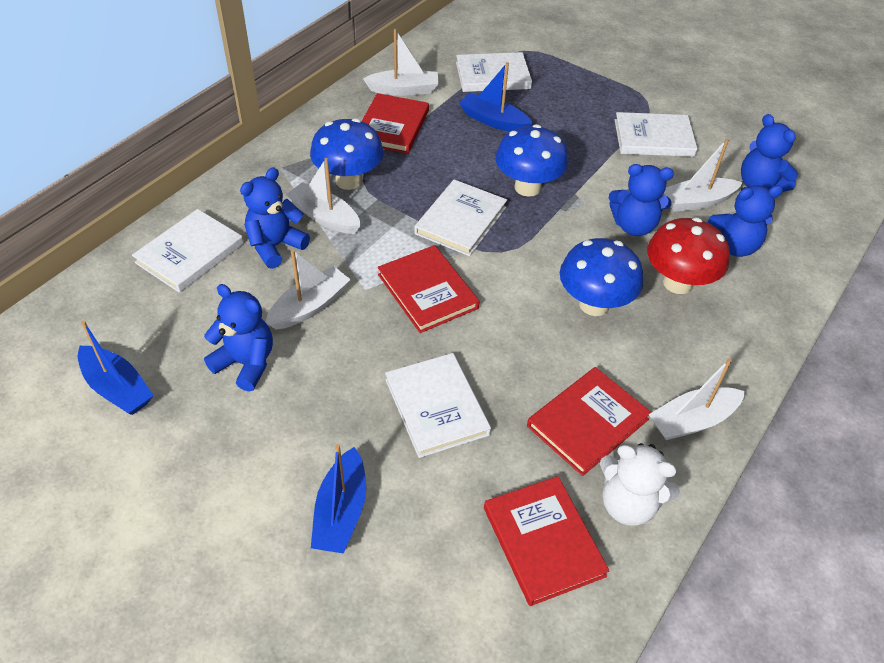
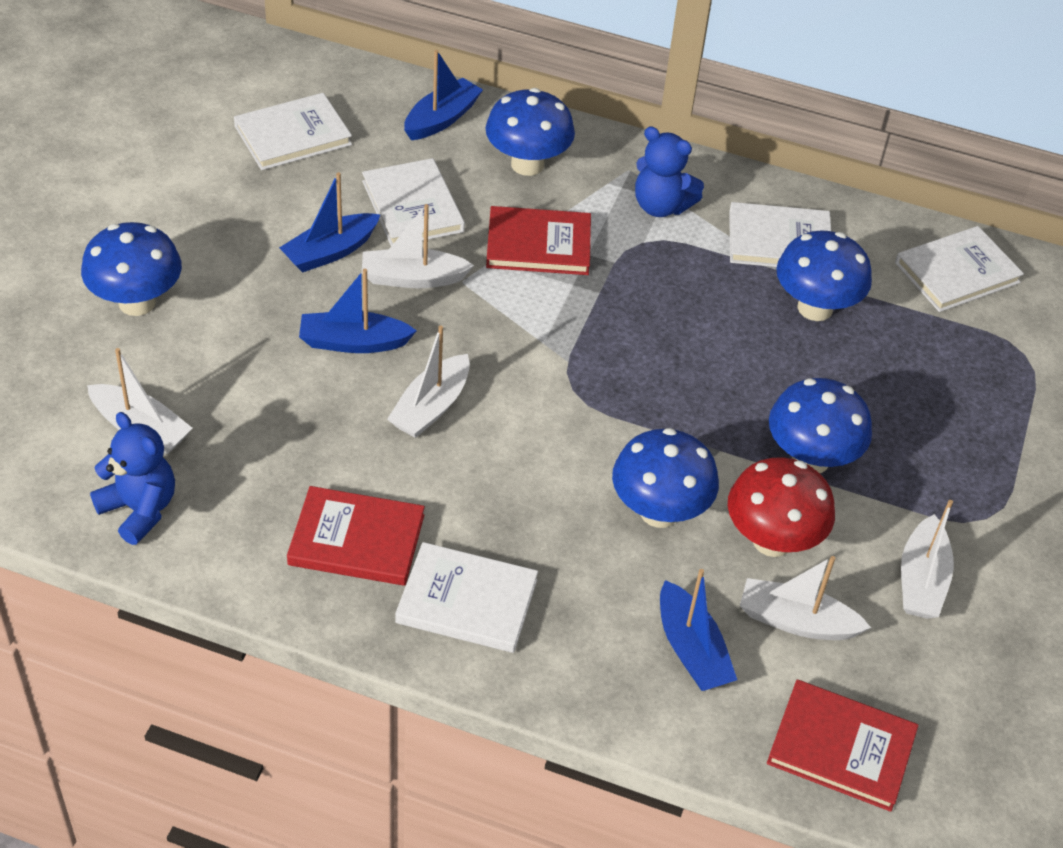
blue boat: [78,321,154,415] [311,444,366,554] [459,62,533,132] = 3 -> [279,172,381,272] [299,269,417,353] [404,50,483,140] [660,569,737,691] = 4
blue mushroom: [310,118,384,190] [495,124,569,197] [560,238,643,316] = 3 -> [81,222,182,316] [486,88,575,176] [612,428,719,528] [769,378,872,473] [776,231,872,321] = 5
blue teddy bear: [204,284,273,392] [240,167,310,269] [609,164,674,236] [707,185,783,257] [741,114,798,192] = 5 -> [90,412,175,545] [635,126,704,217] = 2
red book: [362,93,429,154] [378,245,479,333] [484,476,609,606] [527,367,652,476] = 4 -> [287,486,425,586] [486,206,591,275] [767,680,918,812] = 3
white teddy bear: [600,443,680,526] = 1 -> none = 0

